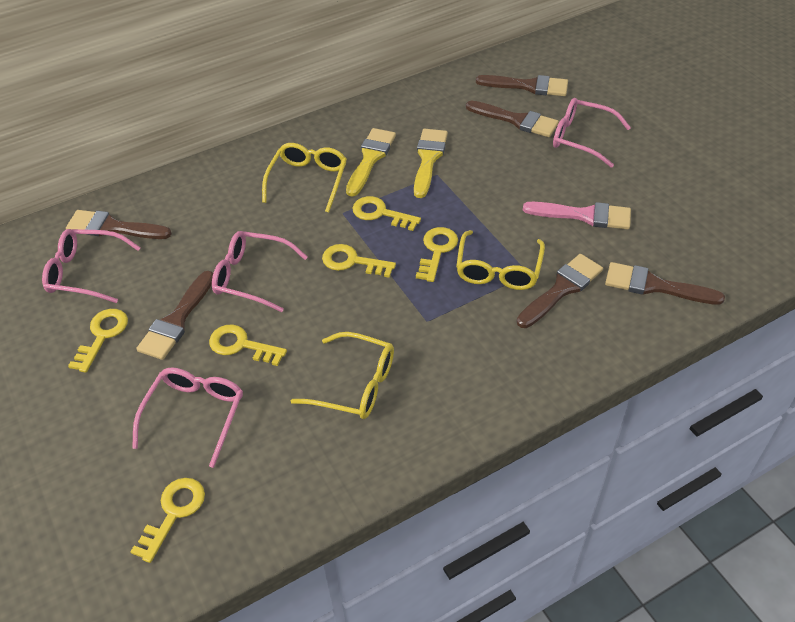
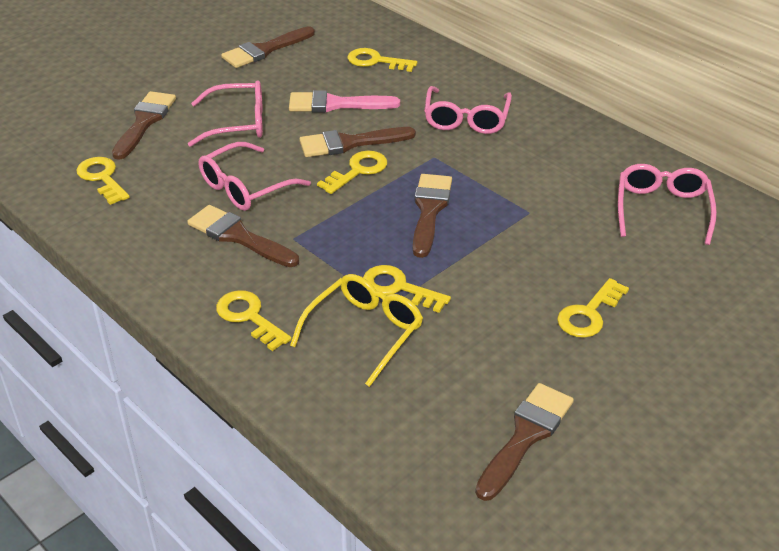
yellow brush: [346,128,396,196] [414,129,448,198] = 2 -> none = 0
yellow glasses: [262,143,347,213] [291,332,394,419] [456,230,545,290] = 3 -> [290,274,423,387] = 1

